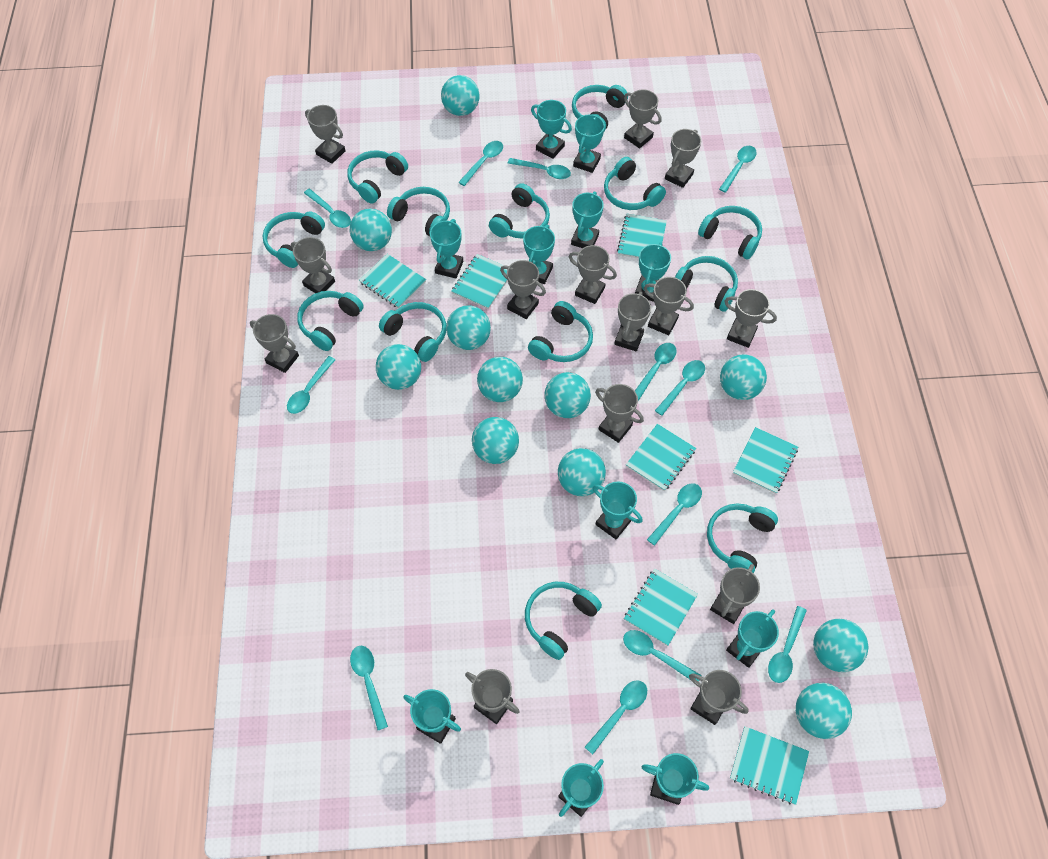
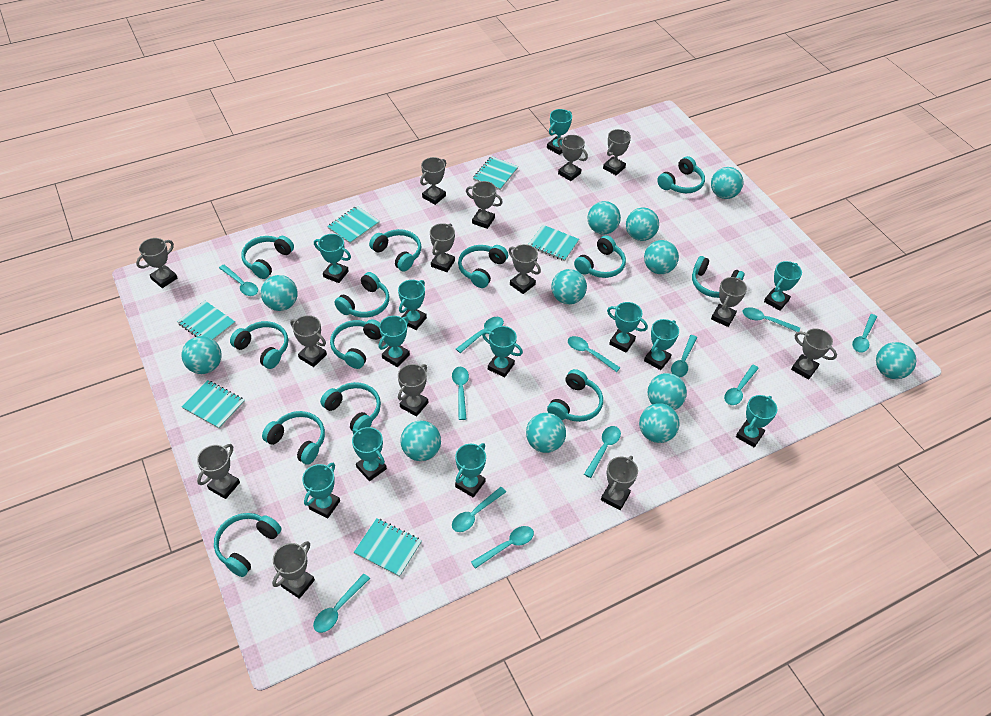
turquoise ball: [350,208,392,251] [376,344,421,390] [441,75,480,116] [446,305,491,350] [472,417,519,464] [477,357,523,402] [545,372,591,418] [558,448,606,496] [720,354,767,400] [796,683,852,739] [813,619,869,672] = 11 -> [182,336,222,374] [261,275,298,311] [401,421,441,461] [526,413,566,453] [551,269,587,304] [587,201,621,235] [626,208,659,241] [639,403,679,443] [644,240,679,274] [648,373,687,410] [711,167,743,199] [876,342,916,379] = 12
turquoise notebook: [359,254,426,308] [451,254,508,309] [617,214,667,259] [624,568,698,646] [626,424,696,491] [730,726,809,805] [733,427,798,494] = 7 -> [177,301,235,340] [182,380,245,429] [327,206,380,244] [354,518,422,577] [473,156,518,190] [528,225,579,261] = 6
turquoise trophy: [403,689,461,744] [430,219,463,279] [523,225,555,284] [531,100,572,159] [558,759,604,817] [571,191,604,248] [573,114,605,173] [593,481,642,539] [635,242,671,302] [642,753,709,805] [726,609,779,668] = 11 -> [302,463,340,518] [314,234,351,283] [352,427,387,481] [379,316,410,367] [398,280,427,330] [455,443,486,497] [482,326,523,377] [547,109,572,155] [607,302,648,353] [644,319,679,370] [736,395,778,448] [764,261,802,311] = 12

